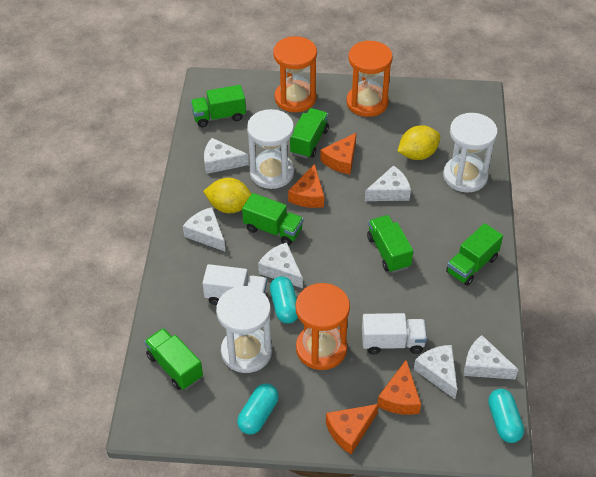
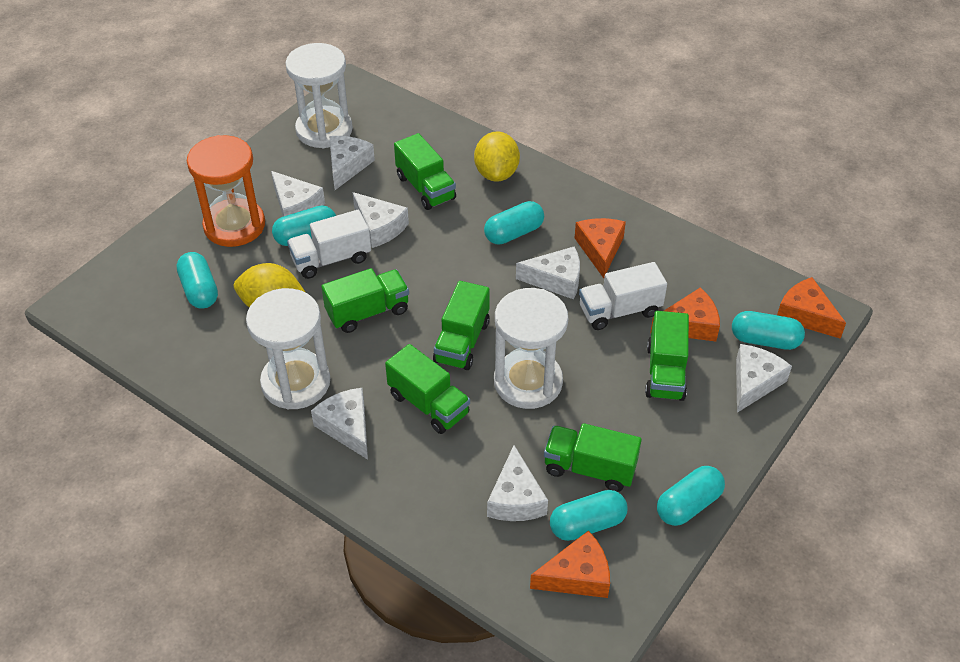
orange hourglass: [273,36,317,112] [296,283,350,370] [347,40,393,117] = 3 -> [187,135,265,247] = 1
turquoise capsule: [237,383,279,435] [270,276,298,324] [488,389,524,443] = 3 -> [177,252,218,309] [272,205,336,246] [484,201,544,245] [550,490,627,541] [657,466,725,526] [732,311,805,350] = 6
white cheese: [183,207,225,251] [204,138,249,174] [258,242,303,288] [365,165,411,201] [414,345,457,399] [464,335,519,379] = 6 -> [271,171,325,217] [311,388,368,459] [329,136,375,190] [353,192,409,248] [487,445,548,521] [516,247,580,299] [736,344,792,413] = 7

